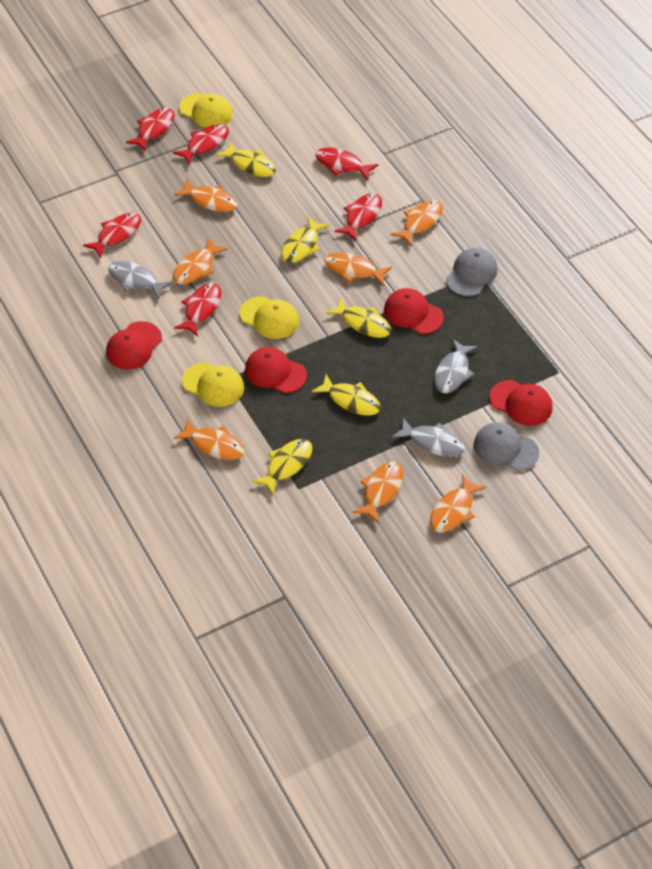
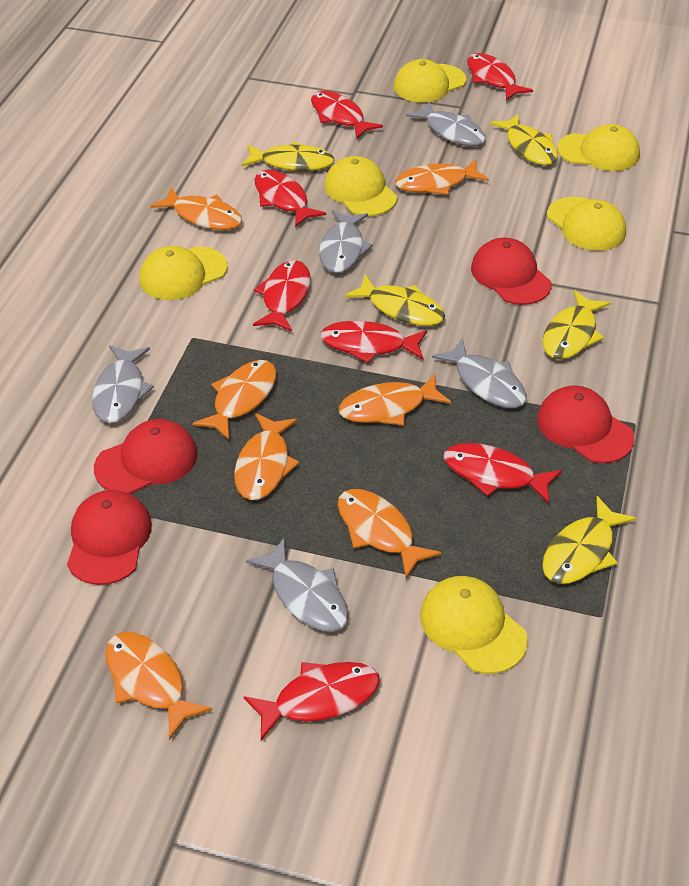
grey cap: [446,248,498,296] [474,422,539,471] = 2 -> none = 0
grey fish: [108,261,173,299] [392,418,465,457] [434,339,478,393] = 3 -> [92,345,154,423] [246,538,348,632] [319,210,373,273] [406,102,486,146] [432,338,527,408] = 5
red fish: [83,213,141,258] [126,108,175,151] [173,124,229,165] [174,283,221,336] [315,148,379,180] [334,193,382,241] = 6 -> [244,662,380,741] [253,260,311,331] [255,170,326,227] [311,91,383,139] [320,321,427,363] [444,443,562,504] [467,53,533,101] = 7
yellow cap: [179,93,233,128] [182,362,244,407] [240,296,299,339] = 3 -> [139,246,228,300] [324,156,397,216] [394,59,466,103] [420,576,528,674] [547,197,626,251] [557,124,640,171] = 6

